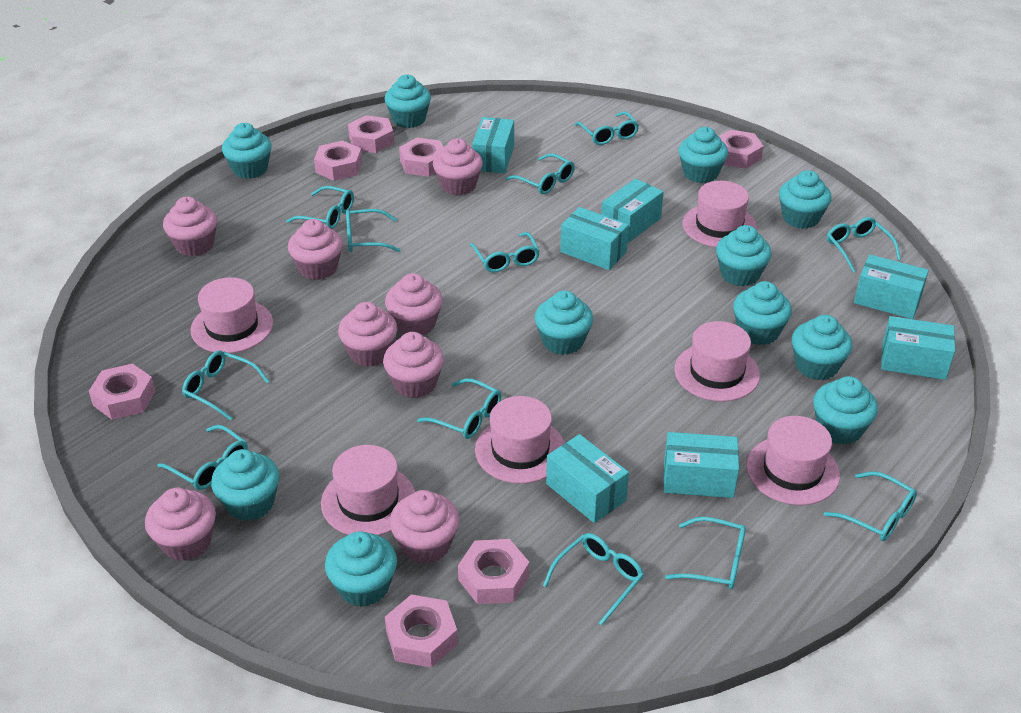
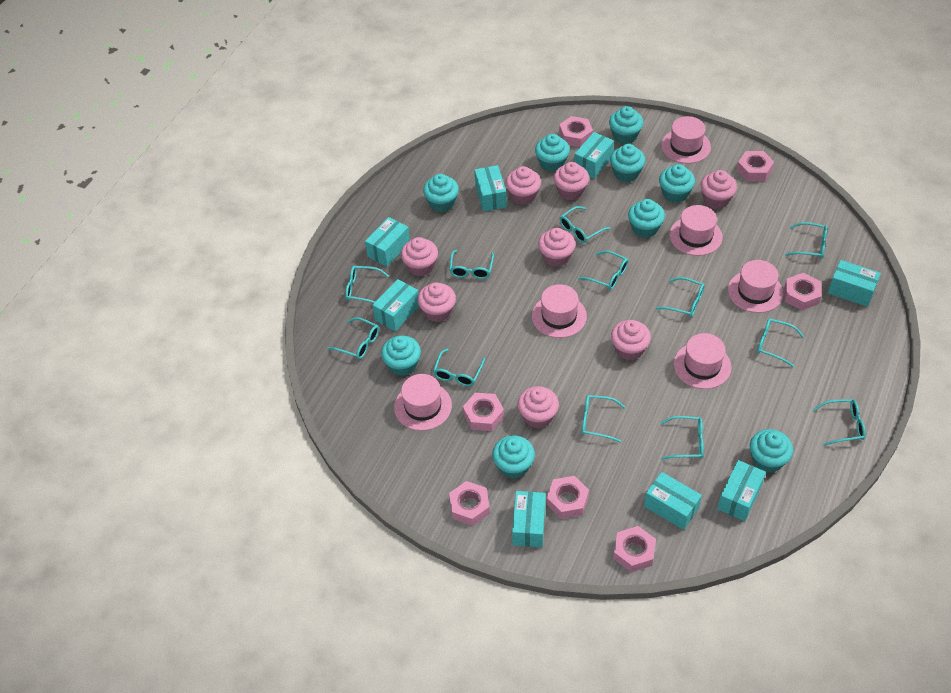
turquoise box: [472,117,514,173] [546,434,629,523] [560,207,629,270] [601,179,664,243] [664,432,739,498] [854,254,929,319] [881,316,955,380] = 7 -> [365,217,410,267] [373,279,419,331] [475,165,507,211] [512,491,546,547] [574,132,614,179] [644,472,702,530] [717,460,766,521] [828,260,881,307] = 8
turquoise cupcake: [211,449,279,521] [222,123,272,179] [325,531,397,607] [385,74,431,128] [535,290,593,355] [679,127,728,183] [716,225,772,286] [733,281,792,345] [779,170,832,229] [792,315,853,380] [813,376,878,445] = 11 -> [381,336,421,376] [423,174,459,212] [492,435,535,479] [535,134,570,172] [609,106,643,144] [610,144,645,182] [628,199,665,238] [659,164,695,203] [750,429,793,473] = 9

